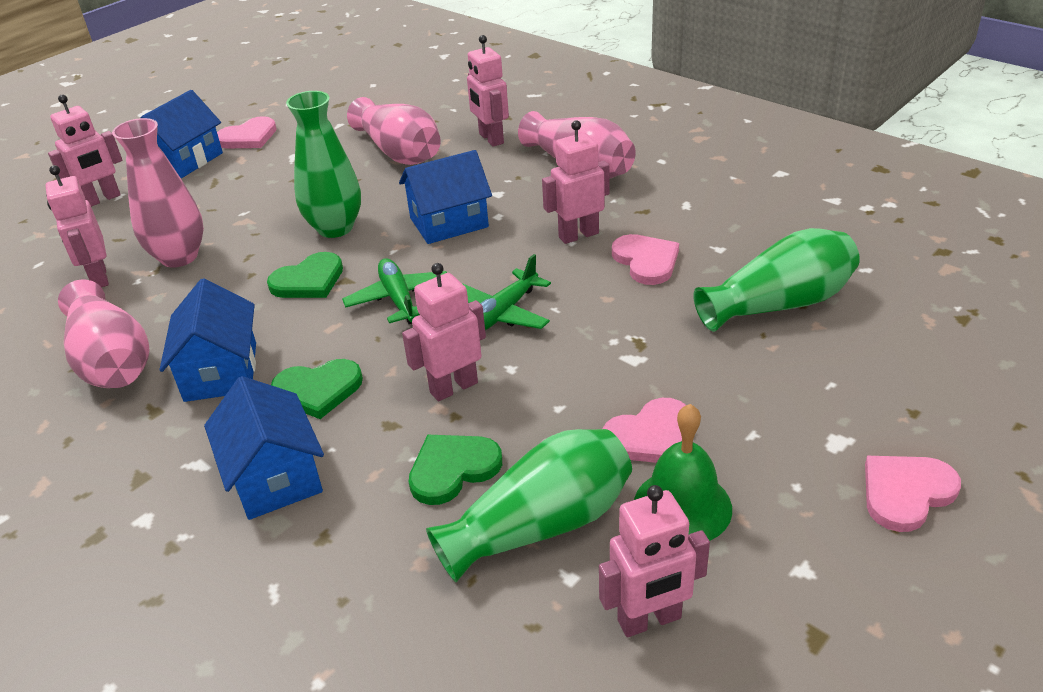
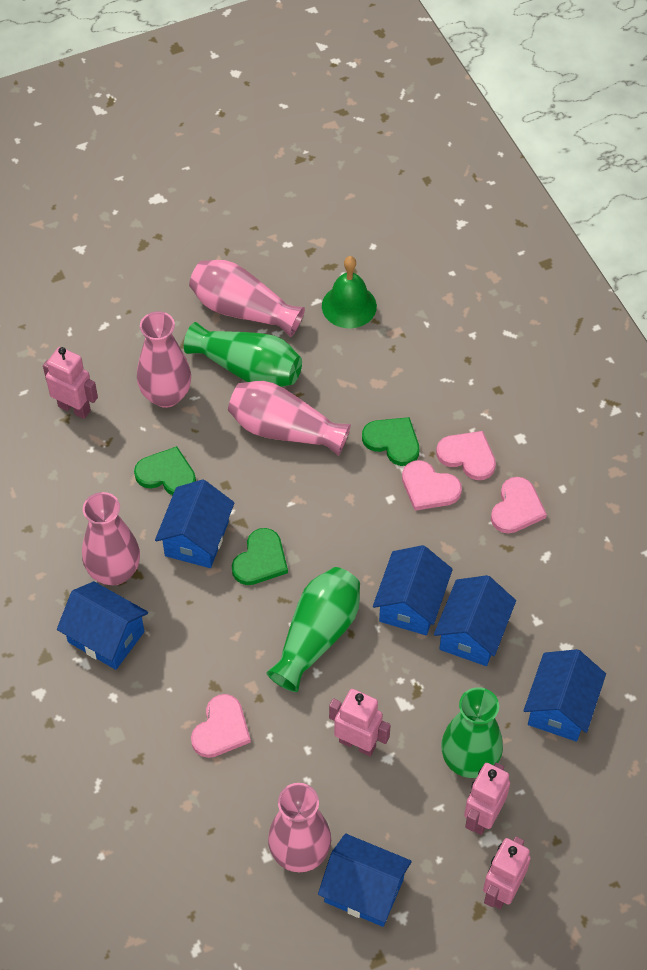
blue house: [141,90,223,178] [159,278,256,402] [204,376,324,520] [399,150,492,244] = 4 -> [57,581,148,670] [155,479,235,568] [318,833,412,927] [373,545,453,635] [434,575,516,666] [524,649,606,742] = 6
green plane: [342,258,447,324] [462,254,551,330] = 2 -> none = 0
pink robot: [46,165,109,287] [48,95,122,207] [402,263,486,401] [467,35,509,147] [542,120,609,244] [599,485,710,637] = 6 -> [43,347,98,419] [329,689,391,756] [464,762,510,835] [483,837,531,909] = 4
pink vase: [58,279,150,388] [112,118,204,268] [347,97,441,165] [518,111,636,179] = 4 -> [82,492,140,585] [137,311,191,408] [189,260,305,337] [228,381,351,456] [268,783,331,872] = 5

